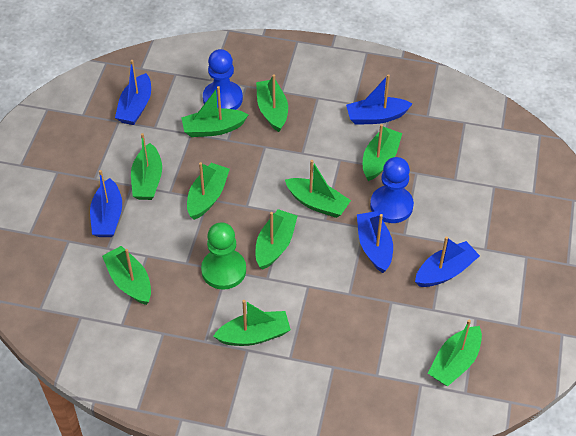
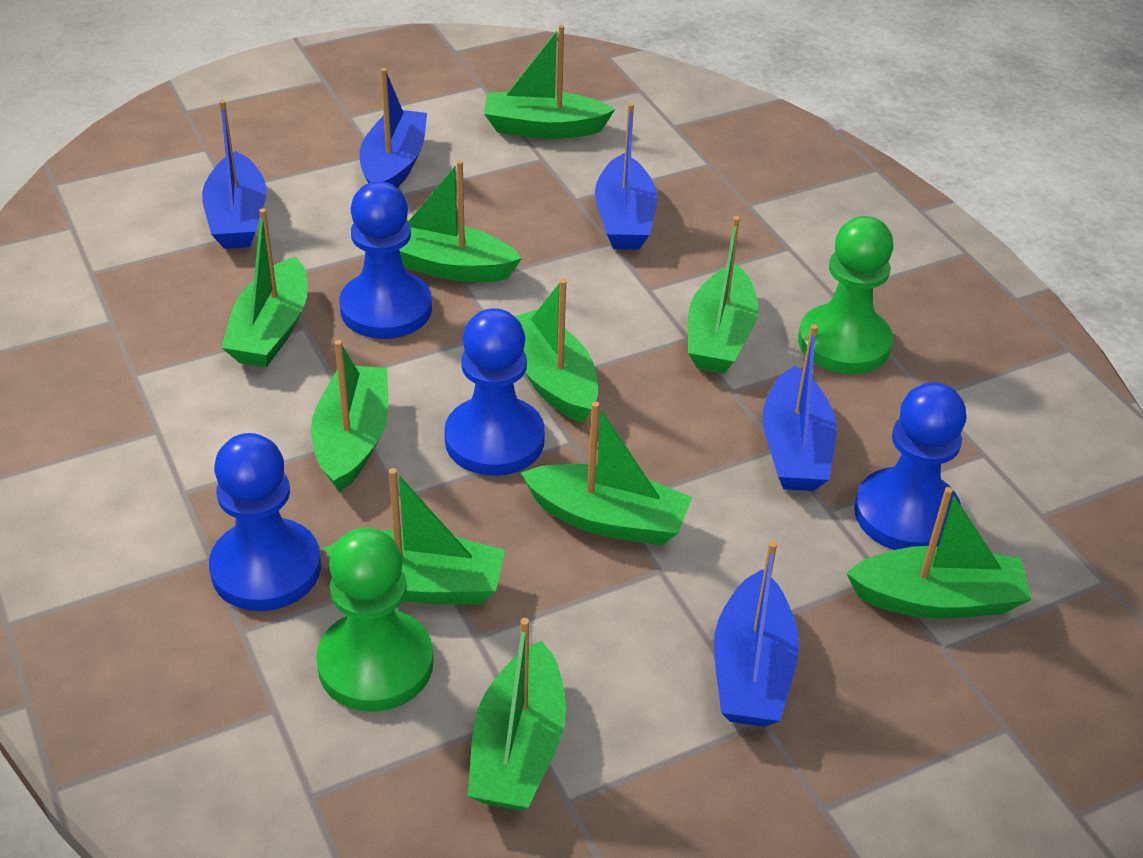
blue pawn: [203,49,243,110] [370,157,414,223] = 2 -> [209,433,321,611] [340,181,432,339] [444,308,545,476] [854,382,966,550] = 4
green pawn: [201,222,246,290] = 1 -> [316,528,433,712] [798,216,893,374] = 2

